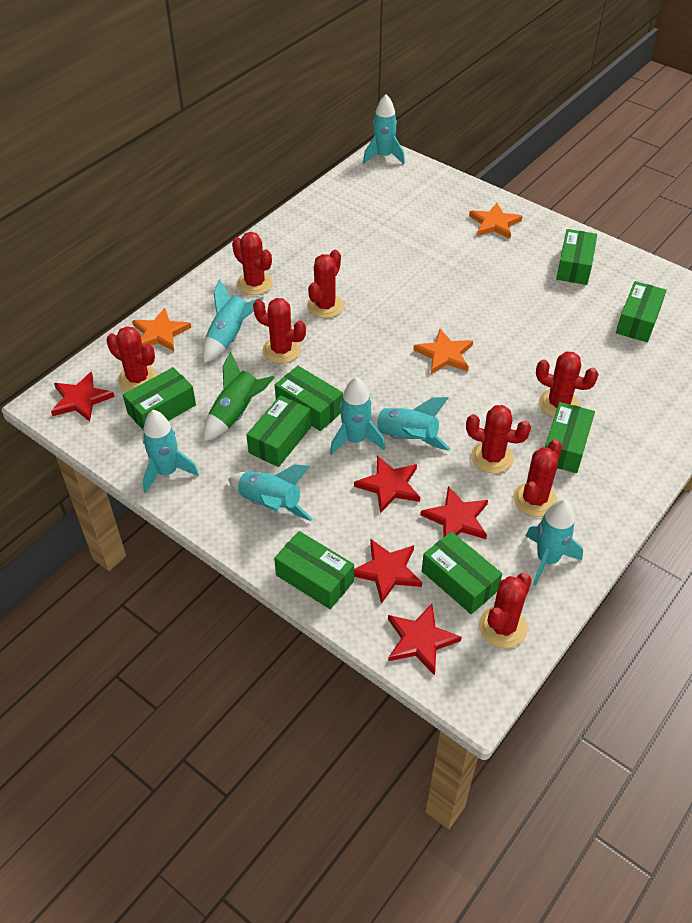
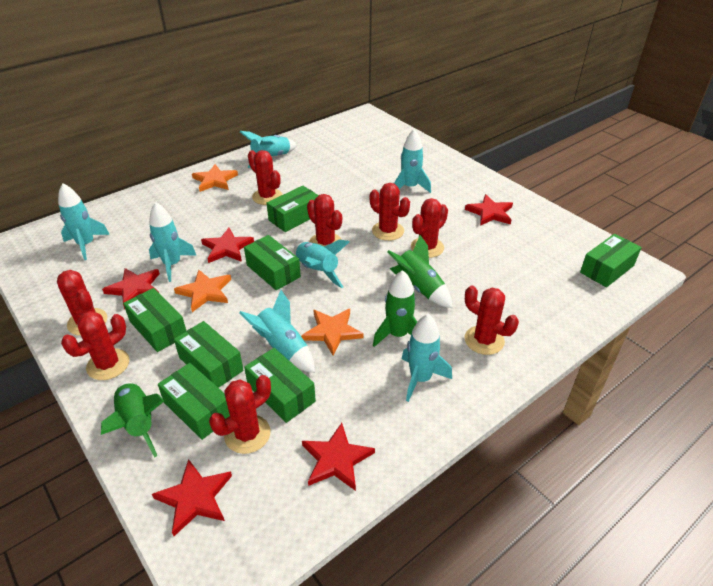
green box: [123,367,196,431] [246,395,311,467] [274,531,354,609] [275,366,343,431] [422,532,502,614] [545,402,595,473] [556,229,597,285] [616,281,666,342] = 8 -> [123,288,186,352] [158,363,230,440] [174,321,243,388] [244,235,301,290] [244,348,316,423] [267,186,319,232] [580,234,642,287] = 7
green rocket: [203,352,275,441] = 1 -> [101,382,164,457] [373,270,417,347] [387,235,452,308] = 3

